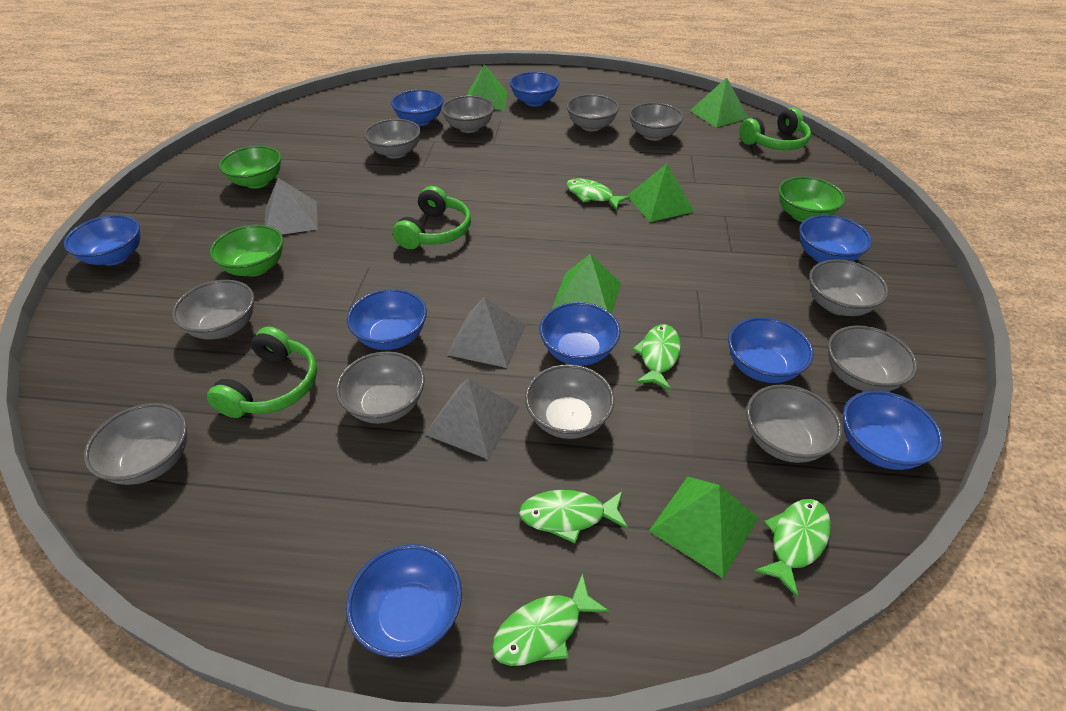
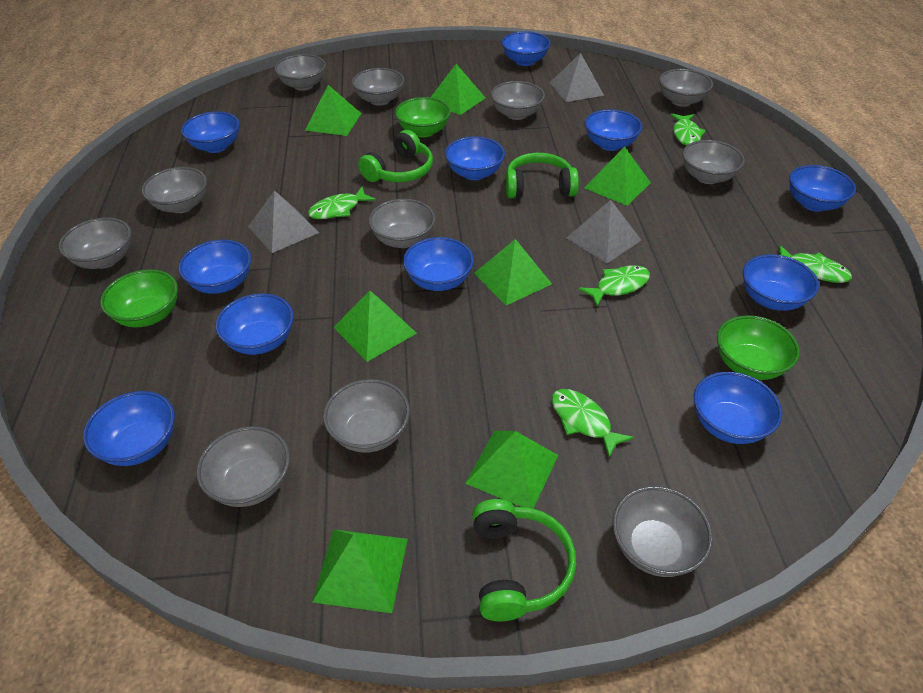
blue bowl: [64,215,140,265] [346,544,462,658] [347,289,427,350] [391,89,444,126] [510,72,560,107] [539,302,620,366] [728,317,814,383] [799,215,872,263] [843,391,943,470] = 9 -> [83,391,175,466] [178,240,251,294] [181,111,240,153] [215,293,294,355] [403,237,474,291] [445,136,505,180] [502,31,550,66] [585,109,642,151] [694,372,782,444] [743,254,819,311] [789,165,856,211] = 11
green pyramid: [468,64,507,110] [552,254,621,314] [627,164,695,222] [649,476,758,578] [690,78,748,128] = 5 -> [305,85,362,136] [312,529,408,613] [333,291,417,362] [431,64,485,115] [465,431,558,509] [474,239,552,305] [584,147,651,206] = 7

